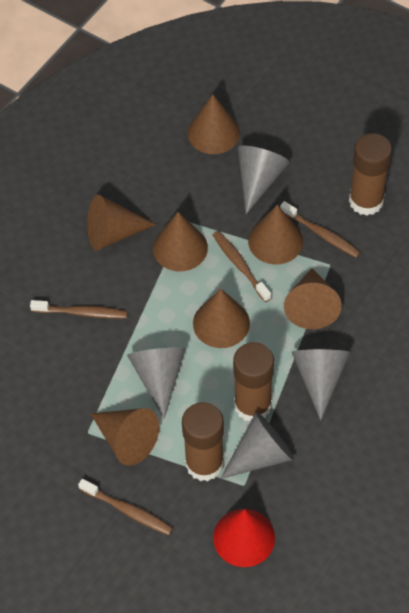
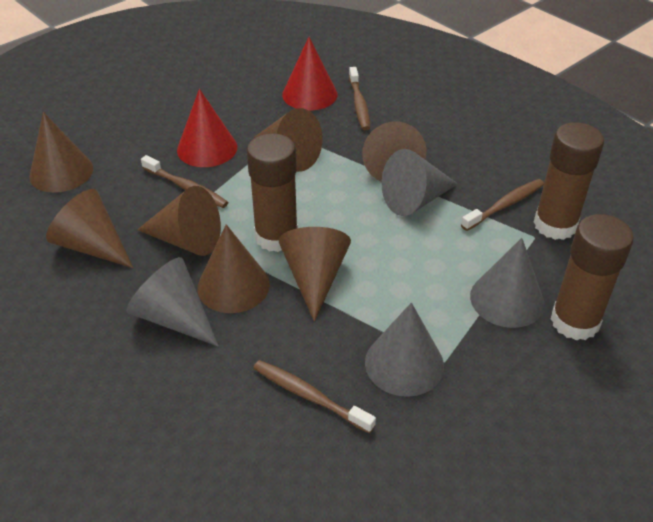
red cone: [213,509,275,567] = 1 -> [177,89,237,167] [282,37,338,110] = 2

